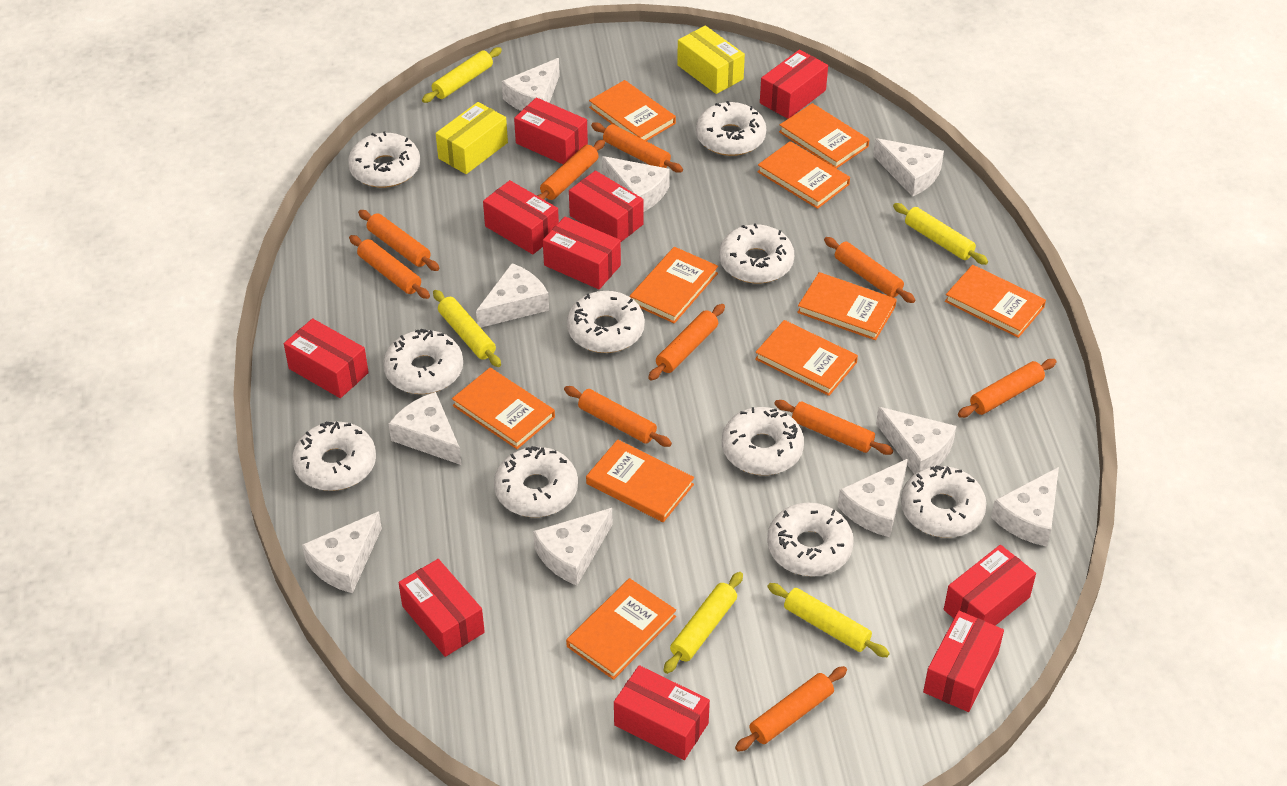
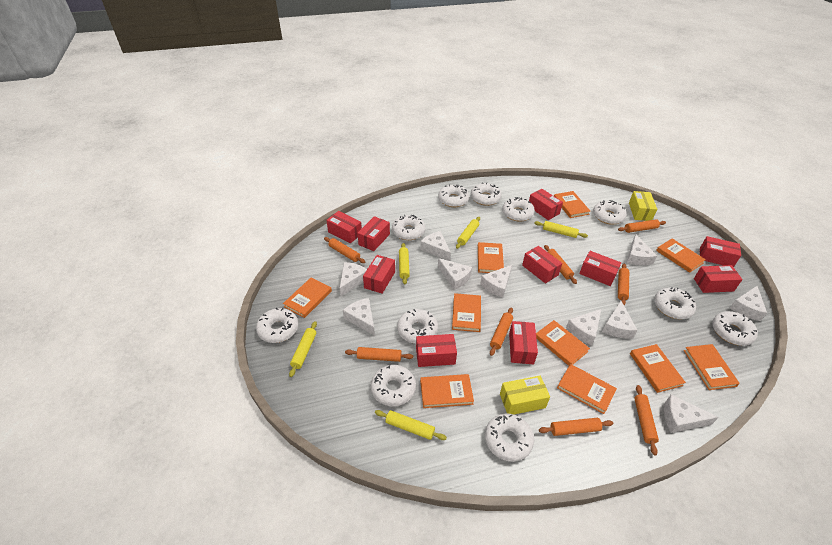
orange rolling pin: [349,235,430,299] [358,210,440,271] [537,140,605,200] [564,386,672,447] [591,122,683,173] [648,304,725,380] [735,666,847,752] [774,400,893,455] [824,237,915,303] [958,359,1056,418] = 10 -> [324,237,365,263] [345,347,413,362] [490,307,513,356] [539,418,613,436] [544,245,577,284] [618,219,666,233] [618,263,629,305] [634,385,659,455] = 8
white donut: [292,422,376,491] [348,131,420,188] [383,329,463,394] [494,446,578,517] [567,291,645,353] [696,101,766,156] [719,223,794,283] [722,407,804,475] [767,503,854,576] [901,465,987,538] = 10 -> [256,308,298,343] [371,365,416,406] [392,215,425,240] [397,309,438,344] [438,184,469,207] [471,183,502,206] [485,413,534,462] [502,197,535,222] [593,200,627,225] [654,287,696,319] [712,311,758,346] = 11

